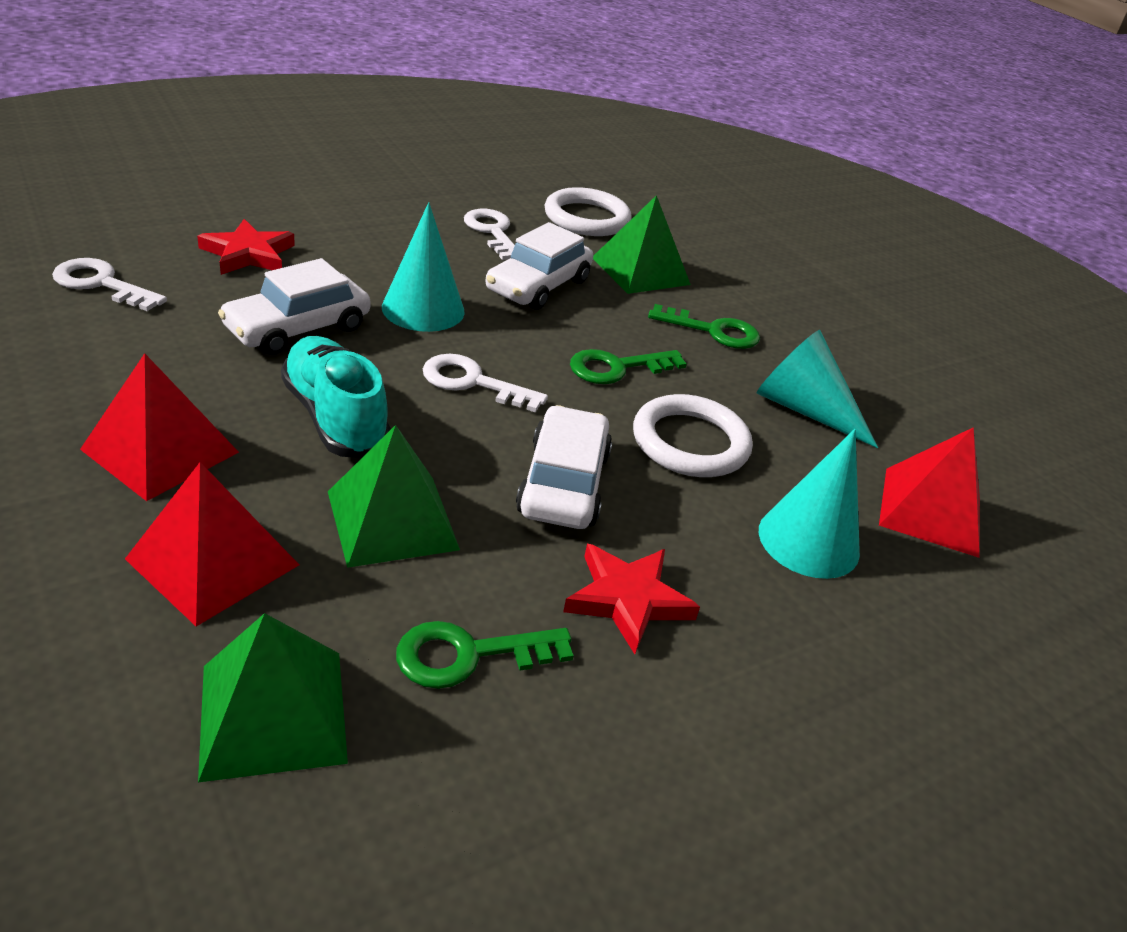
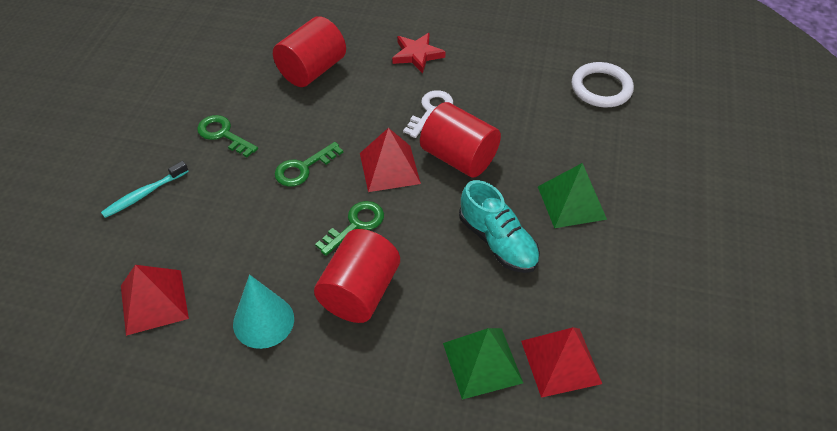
green pyramid: [198,613,348,782] [328,425,460,568] [593,195,691,294] = 3 -> [443,328,523,400] [538,163,607,228] = 2
red cylinder: none = 0 -> [273,16,346,87] [314,229,400,323] [420,102,501,178] = 3
red star: [197,219,295,275] [563,544,700,654] = 2 -> [392,33,446,74] = 1
turquoise cone: [382,202,465,332] [757,330,878,448] [759,429,860,579] = 3 -> [233,275,294,349] = 1
turquoise toothbrush: none = 0 -> [101,161,189,218] = 1
white car: [218,258,371,355] [486,222,593,310] [516,405,612,529] = 3 -> none = 0
white key: [52,258,167,311] [423,354,548,413] [464,209,515,260] = 3 -> [403,90,453,138] = 1
white ring: [545,187,632,236] [633,394,753,477] = 2 -> [572,62,634,107] = 1

